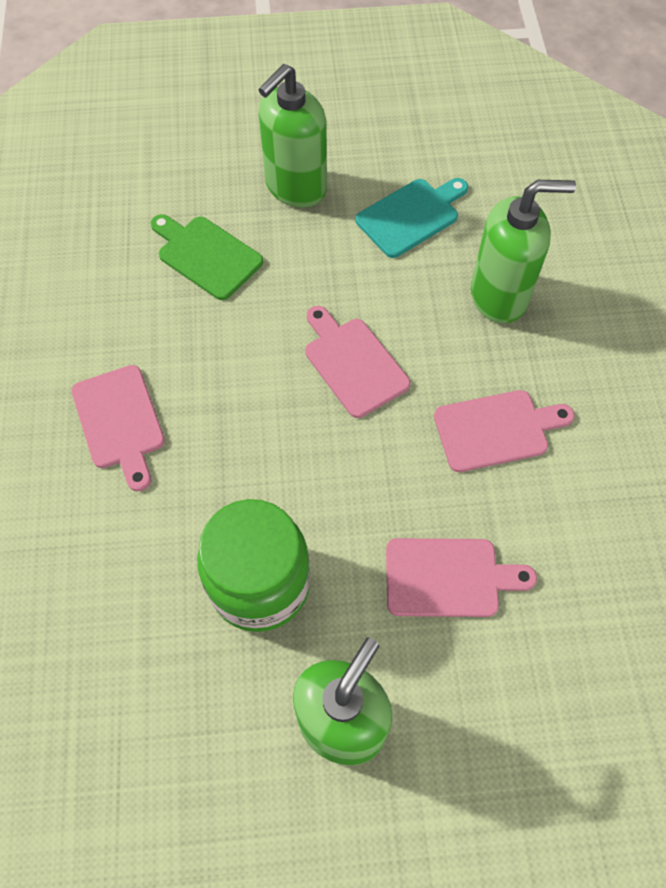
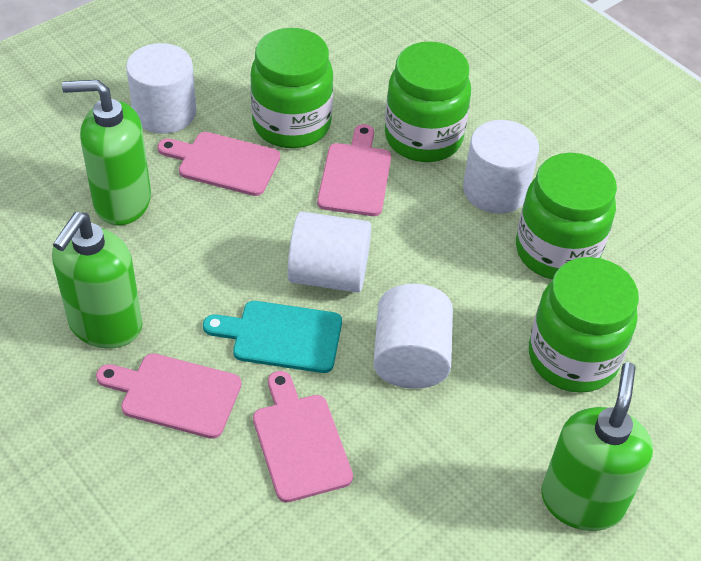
green cutting board: [150,214,263,300] = 1 -> none = 0
green jar: [197,499,310,632] = 1 -> [250,28,333,148] [385,42,471,162] [516,153,617,280] [529,257,639,393] = 4
white cylinder: none = 0 -> [126,43,196,134] [288,211,371,293] [373,284,453,389] [463,120,539,214] = 4

